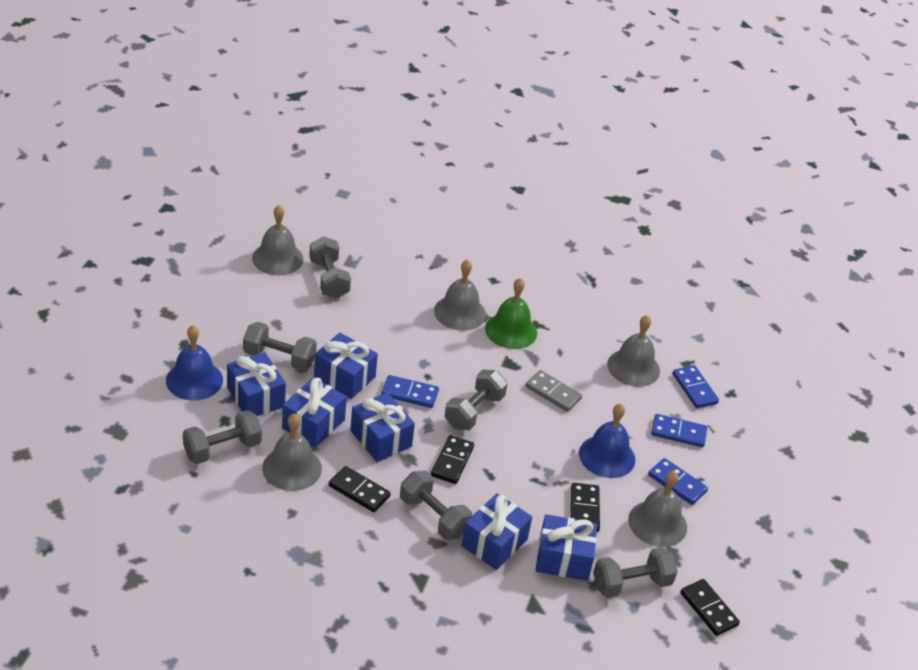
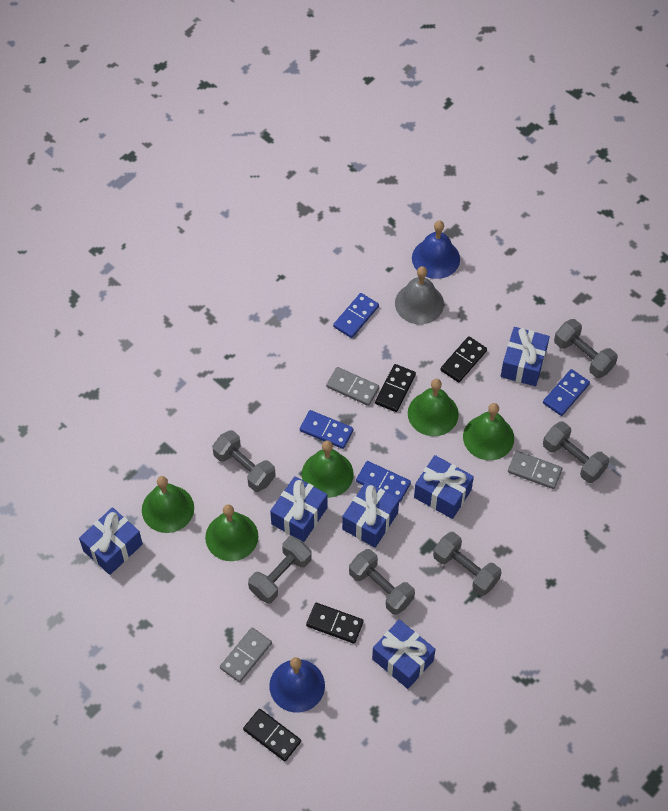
green bell: [485,278,537,349] = 1 -> [142,476,194,533] [205,505,258,561] [302,441,354,498] [408,379,459,436] [463,403,514,460] = 5
grey bell: [252,205,304,275] [262,414,322,491] [434,259,486,331] [607,315,660,387] [628,471,687,547] = 5 -> [395,266,444,324] = 1
grey domino: [525,370,582,412] = 1 -> [220,627,272,683] [326,367,379,406] [508,451,562,489] = 3

